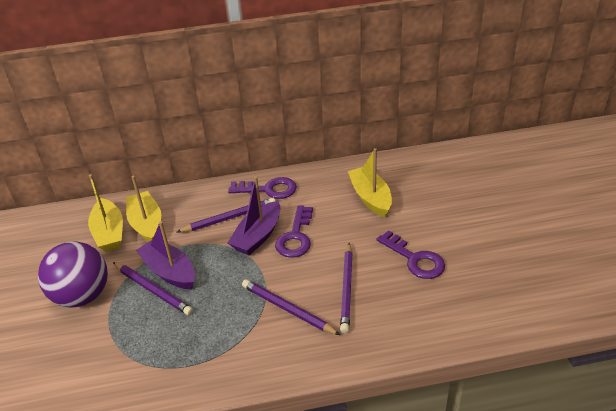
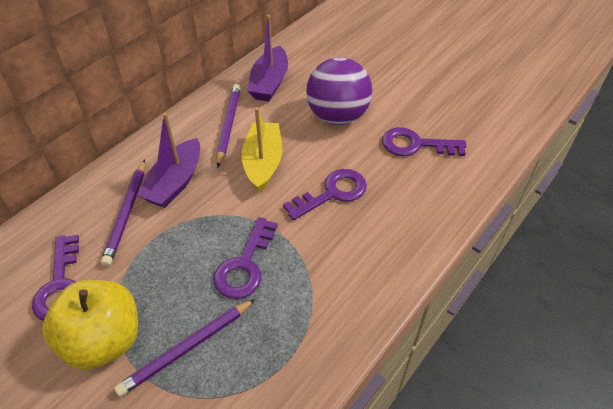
purple key: [228,177,297,199] [275,205,313,258] [377,230,445,279] = 3 -> [32,235,79,321] [213,217,278,299] [283,169,367,220] [382,127,467,156] = 4
purple pencil: [113,262,193,316] [177,198,276,232] [242,279,340,335] [340,243,353,333] = 4 -> [101,159,145,267] [114,299,256,397] [216,84,241,168] = 3
yellow apple: none = 0 -> [42,280,138,370] = 1
yellow boat: [88,174,123,252] [126,176,161,242] [348,148,392,217] = 3 -> [241,107,282,192] = 1

